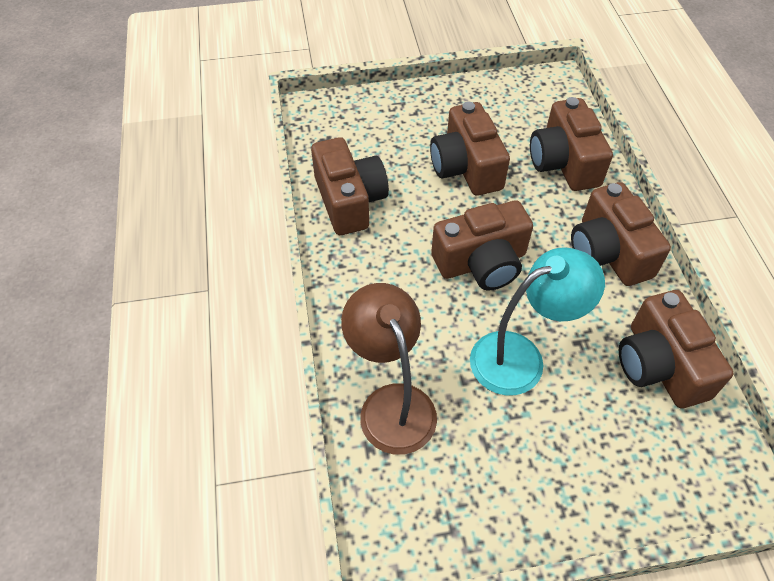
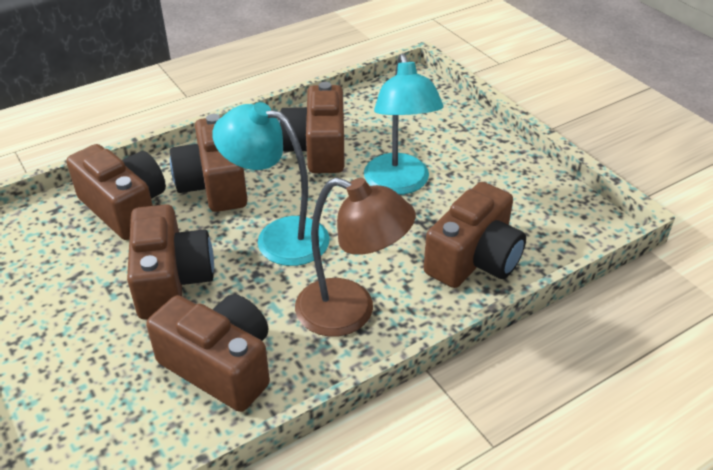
turquoise lamp: [470,247,605,396] = 1 -> [212,102,329,266] [364,53,444,195] = 2

